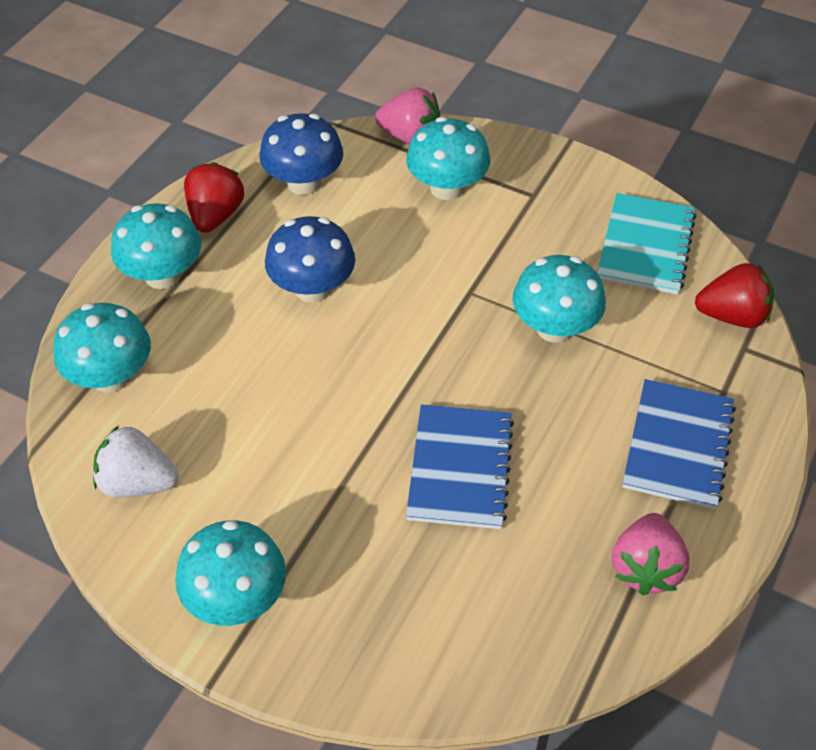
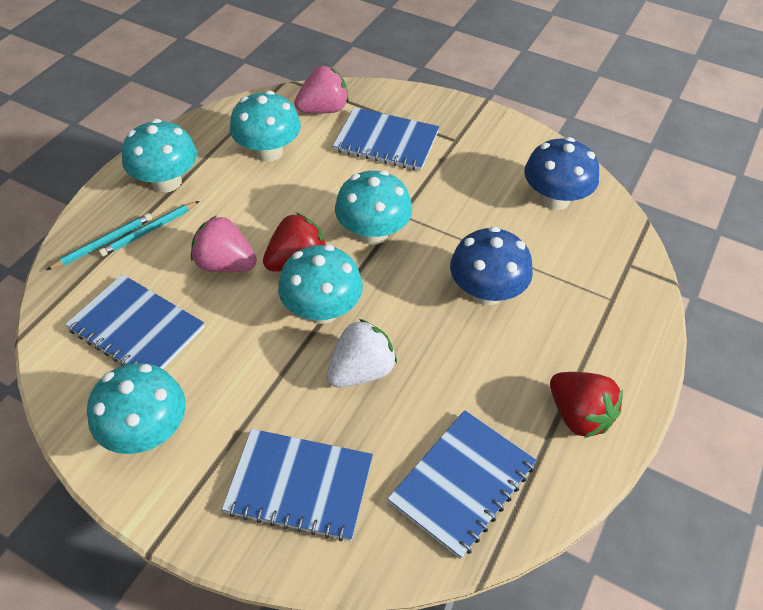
blue notebook: [406,404,514,529] [623,379,736,509] = 2 -> [65,274,204,369] [222,429,373,542] [333,107,440,171] [387,410,537,559] = 4
turquoise notebook: [597,193,696,295] = 1 -> none = 0
turquoise pencil: none = 0 -> [47,213,152,270] [99,201,199,257] = 2

